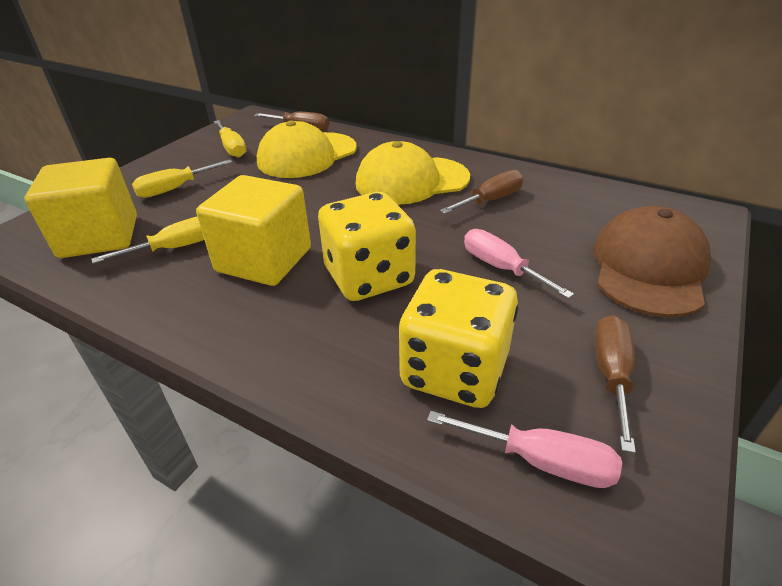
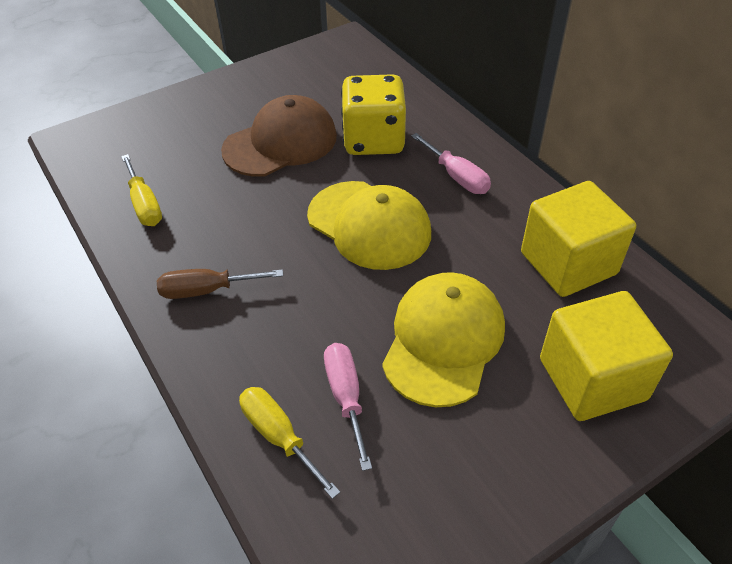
brown screwdriver: [254,112,329,132] [440,170,524,214] [594,315,636,453] = 3 -> [157,269,283,299] = 1
yellow dice: [318,192,416,301] [399,269,519,408] = 2 -> [341,74,406,155] = 1
yellow screwdriver: [91,217,204,264] [132,159,232,198] [214,120,246,158] = 3 -> [121,154,162,226] [239,387,340,499] = 2

